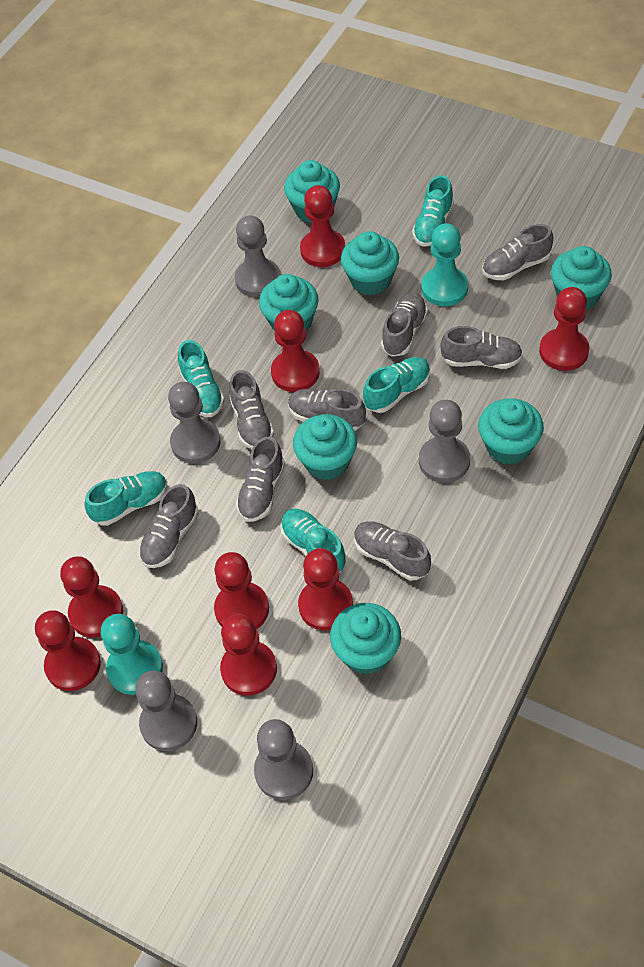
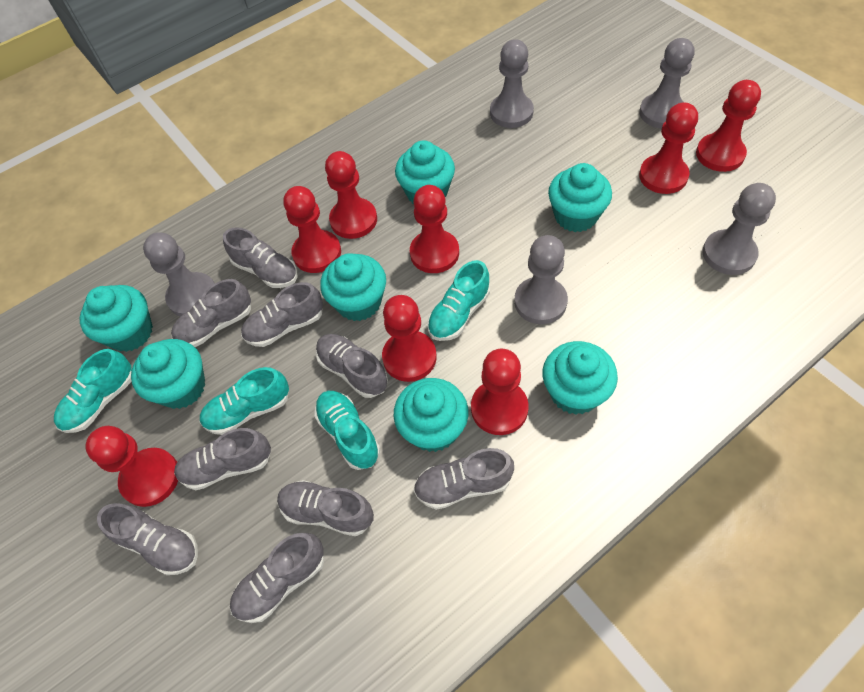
grey shoe: [139,484,199,568] [229,370,274,449] [236,437,285,522] [288,389,366,431] [354,521,431,580] [381,293,428,357] [440,326,523,369] [482,224,553,280] = 8 -> [97,503,198,575] [171,279,251,347] [174,428,271,490] [223,227,297,288] [230,533,324,623] [241,282,323,347] [277,480,374,536] [316,334,388,398] [413,448,514,510] = 9
turquoise pawn: [101,614,163,695] [421,223,468,306] = 2 -> none = 0
turquoise shoe: [84,471,168,526] [178,340,225,417] [281,509,346,573] [363,357,430,413] [412,175,454,247] = 5 -> [54,349,132,433] [199,367,289,435] [314,391,380,470] [427,260,490,341] = 4

